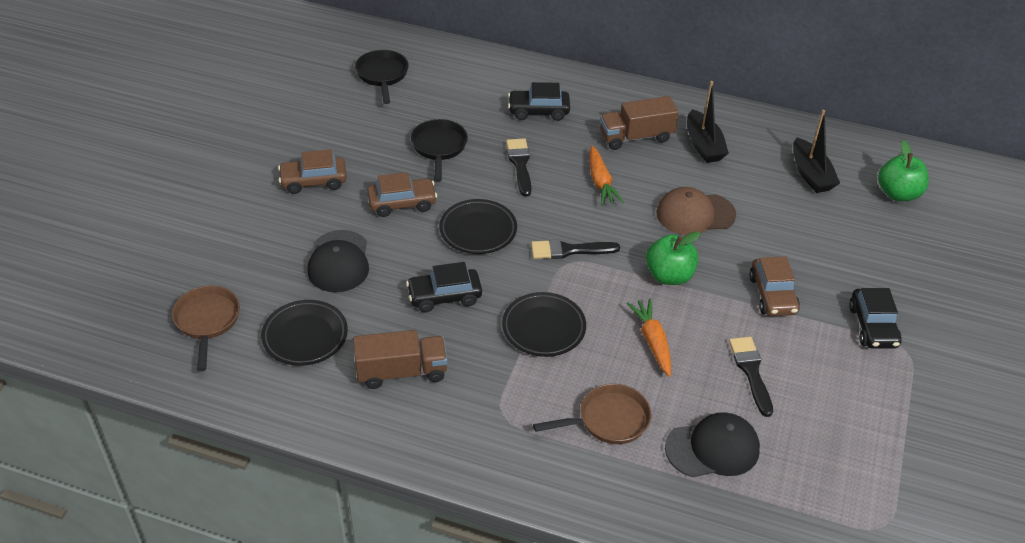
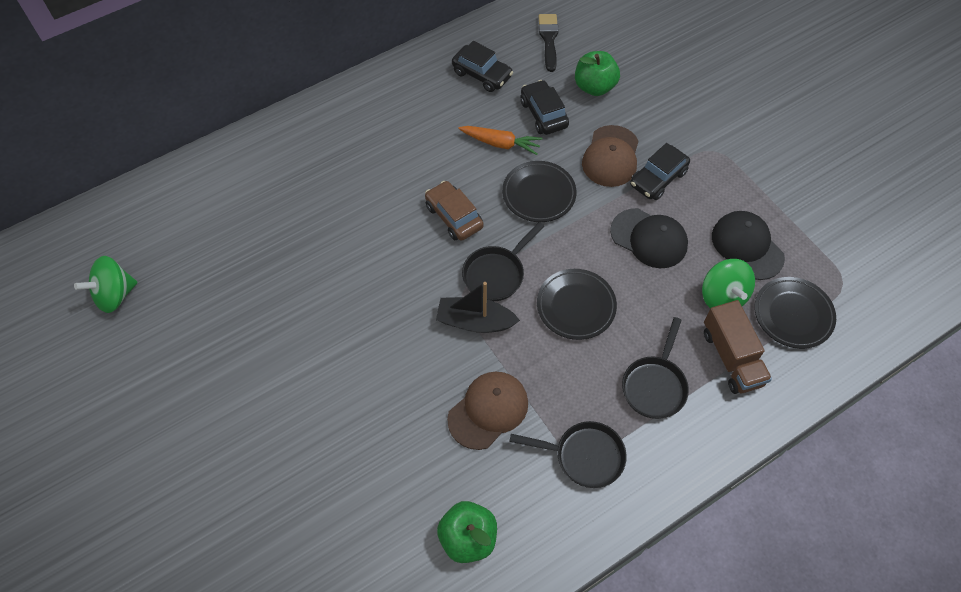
black boat: [687,81,729,163] [793,110,840,193] = 2 -> [436,282,520,333] = 1
black brush: [506,138,531,196] [531,239,620,259] [729,337,773,417] = 3 -> [539,14,559,72] = 1
black pan: [355,50,409,104] [411,119,468,182] = 2 -> [462,222,544,301] [509,421,627,488] [622,317,689,419] = 3
brown cap: [656,187,736,235] = 1 -> [447,372,528,450] [582,125,638,187] = 2
brown car: [278,149,347,194] [367,172,437,217] [749,257,800,316] = 3 -> [425,181,483,241] = 1
brown pan: [172,286,240,371] [533,384,652,444] = 2 -> none = 0
brown truck: [353,330,447,389] [600,96,679,150] = 2 -> [704,300,772,394] = 1
green spinning top: none = 0 -> [74,256,138,313] [702,259,755,308] = 2
orange carrot: [590,146,624,206] [626,298,671,377] = 2 -> [458,126,543,155] = 1

